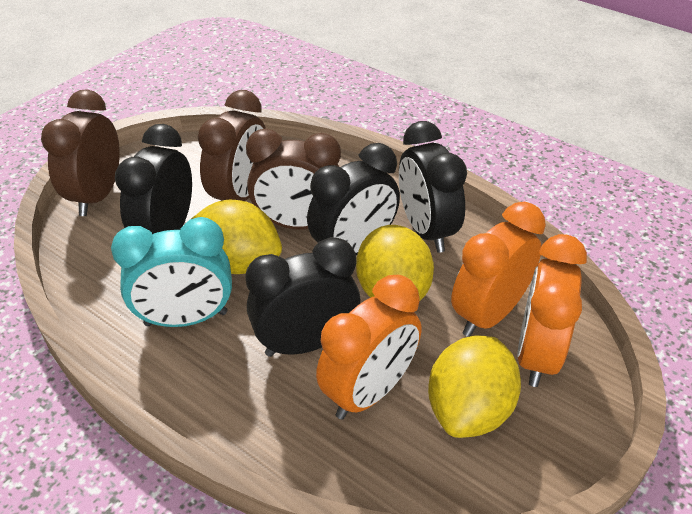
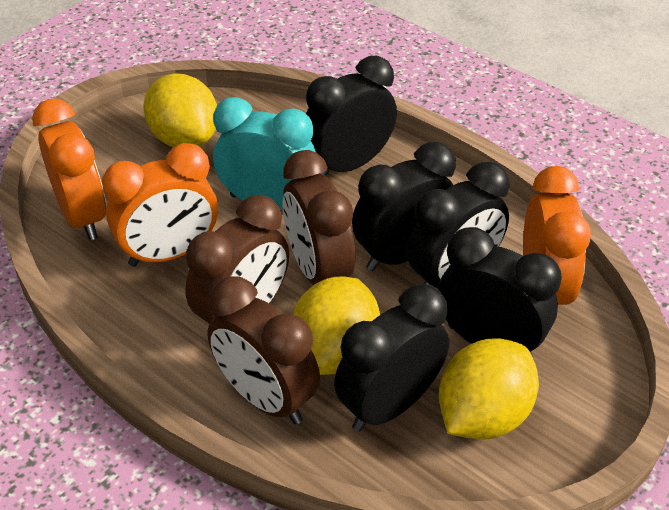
black clock: [115,124,192,234] [245,237,360,357] [307,143,400,255] [399,121,467,253] = 4 -> [306,56,397,176] [334,284,449,432] [352,142,456,271] [406,162,510,288] [438,227,562,357] = 5

